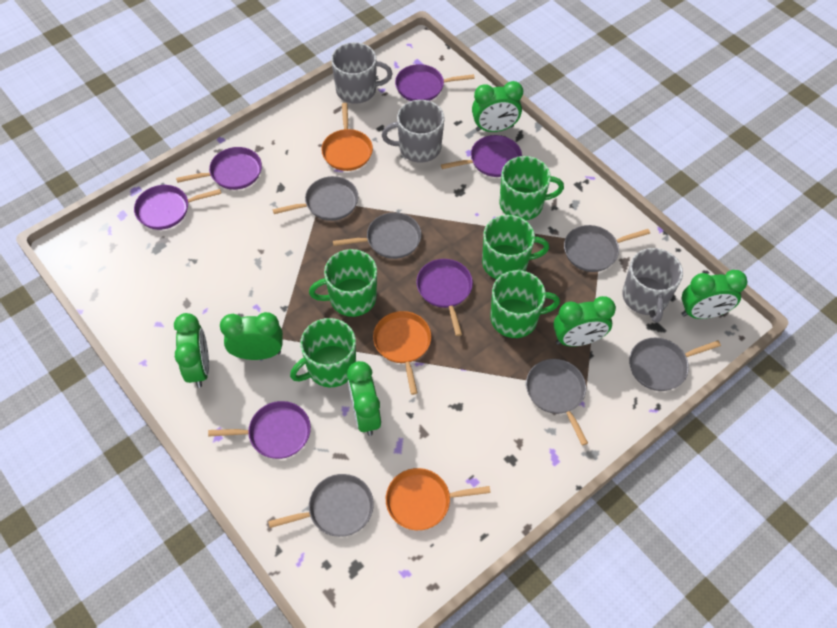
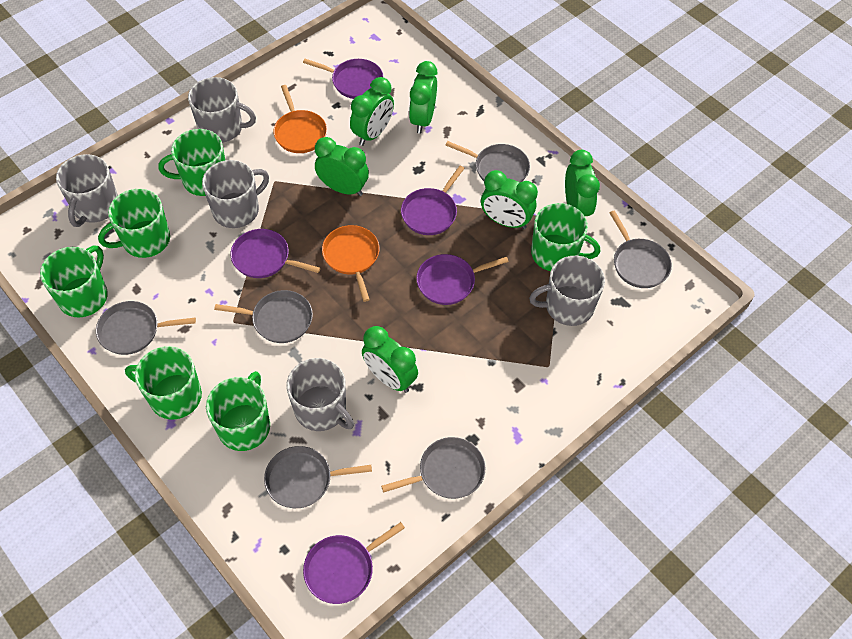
green mug: [290,318,356,387] [309,249,377,317] [482,215,549,279] [490,270,560,338] [500,156,564,220] = 5 -> [40,246,108,317] [98,189,170,258] [125,346,202,420] [158,129,225,196] [206,371,270,451] [531,203,600,271] = 6
grey mug: [331,42,392,104] [382,100,444,163] [622,248,683,323] = 3 -> [56,154,118,227] [188,77,256,143] [202,160,269,228] [286,358,354,431] [529,256,605,326] = 5
orange pan: [321,103,373,171] [373,311,431,395] [386,468,491,530] = 3 -> [273,85,327,153] [322,225,380,302] = 2
purple pan: [134,185,221,230] [176,147,262,190] [208,401,311,459] [395,64,475,101] [416,259,473,336] [441,135,522,177] = 6 -> [230,229,321,278] [303,59,383,99] [303,522,405,604] [401,166,465,235] [416,254,509,305] = 5

